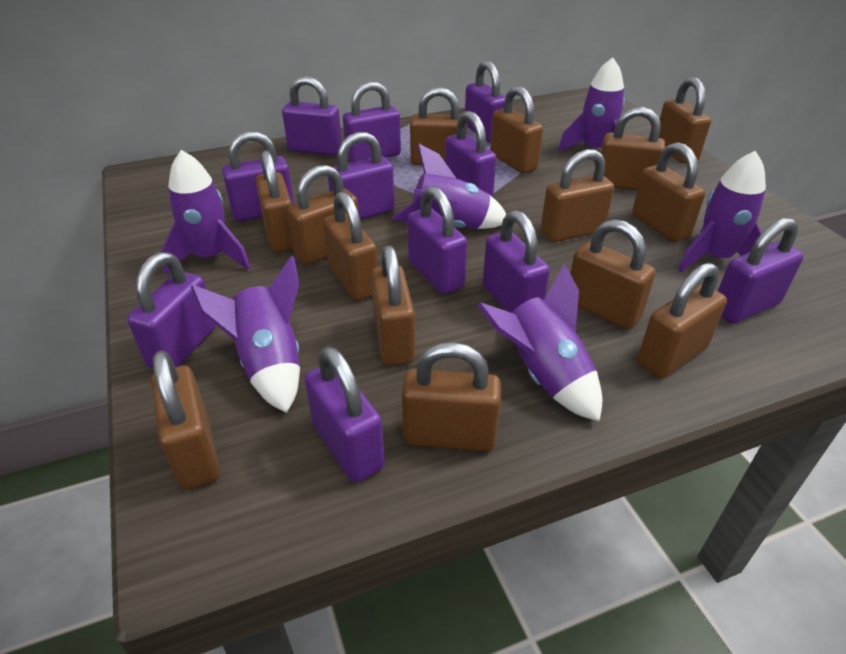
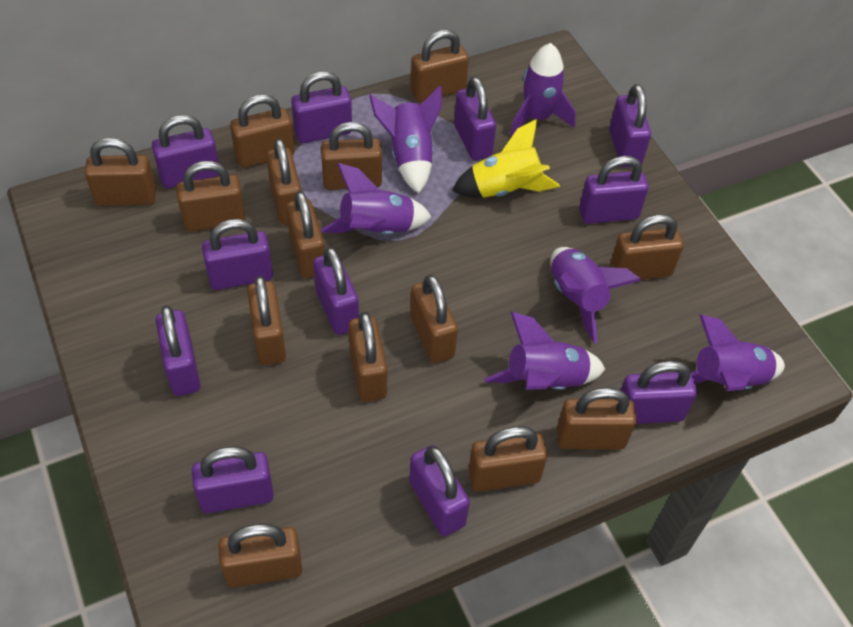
yellow rocket: none = 0 -> [452,119,560,198] = 1

